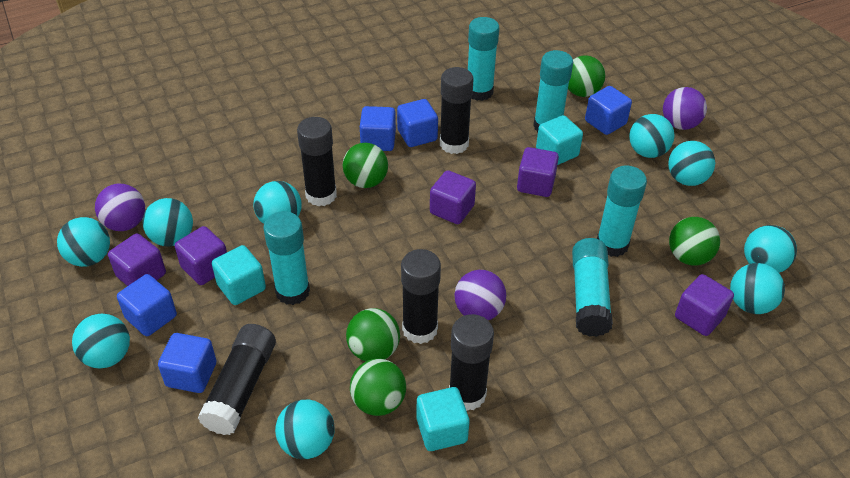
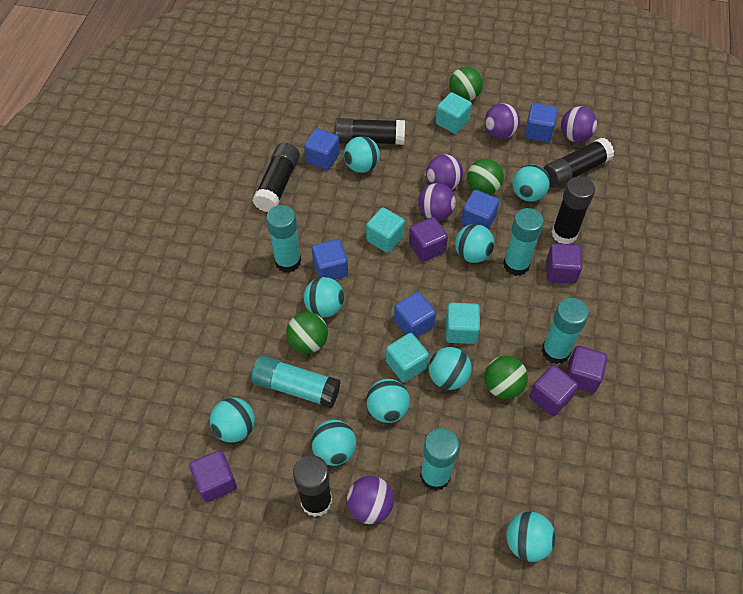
green ball: [343,143,388,188] [346,308,400,361] [350,359,406,416] [568,55,605,97] [669,217,720,266] = 5 -> [286,312,328,354] [449,67,483,101] [467,159,504,195] [484,356,528,399] = 4
purple ball: [95,184,145,231] [455,270,506,320] [663,87,707,130] = 3 -> [347,476,394,524] [418,183,456,221] [426,154,463,190] [484,103,520,139] [561,107,597,142] = 5
turquoise cube: [212,245,266,305] [416,387,470,451] [536,115,583,165] = 3 -> [366,208,405,253] [386,333,429,382] [436,92,472,134] [446,302,480,344] = 4

